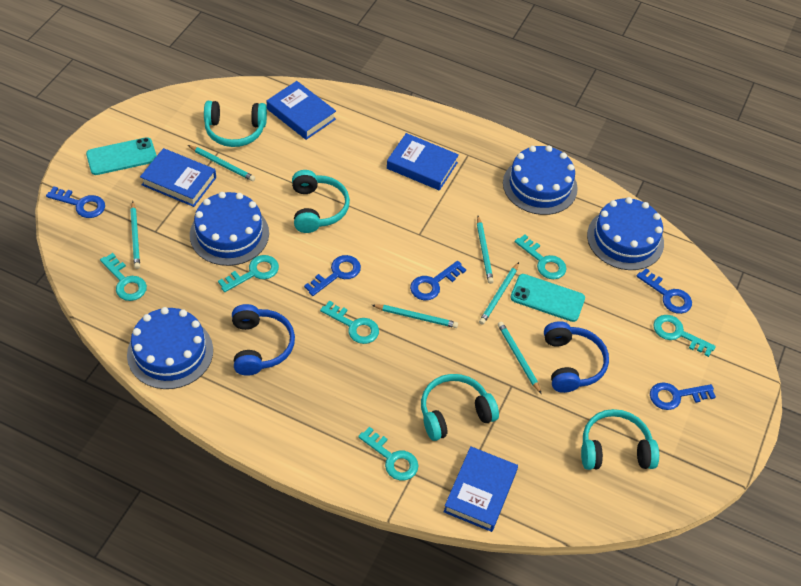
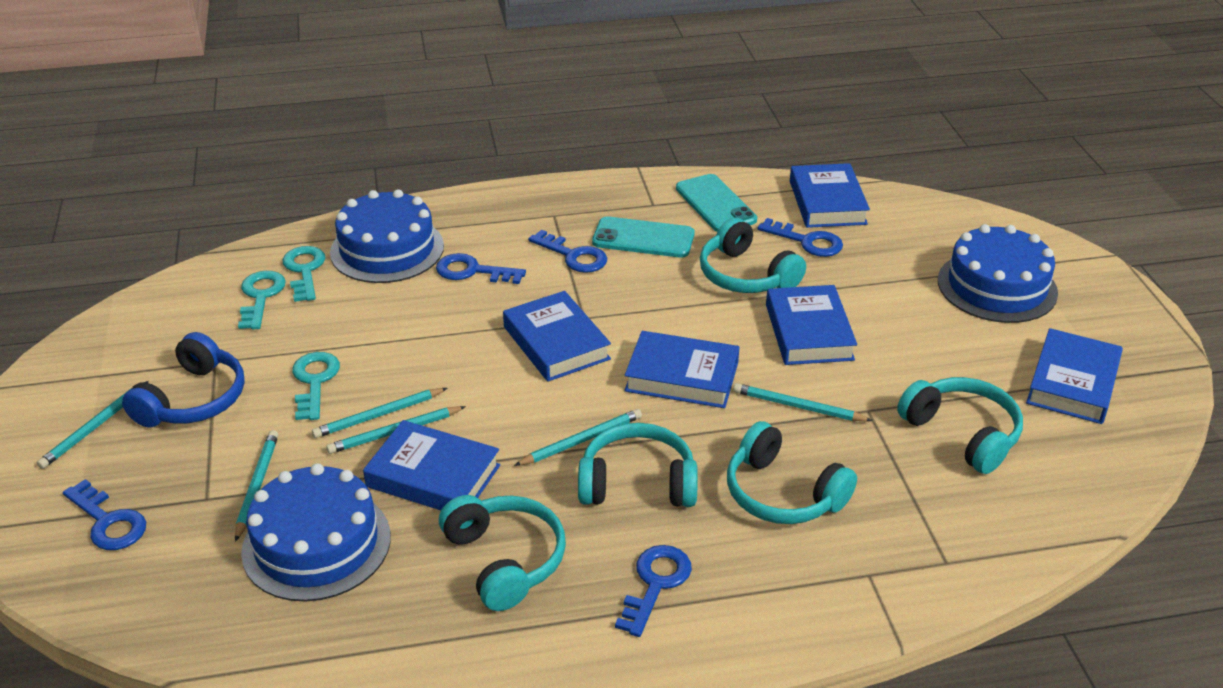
blue book: [140,148,216,207] [267,81,336,140] [387,133,459,191] [443,446,518,532] = 4 -> [363,420,500,510] [503,291,611,382] [624,331,739,408] [766,285,857,365] [790,163,870,228] [1026,328,1123,424] = 6
blue cake: [127,307,213,389] [190,192,269,266] [503,145,578,215] [587,197,664,270] = 4 -> [241,463,391,602] [330,189,444,283] [938,224,1058,323] = 3
blue headphones: [232,304,295,376] [544,321,609,393] = 2 -> [122,332,244,428] = 1
turquoise headphones: [204,101,267,147] [292,170,350,233] [421,374,499,441] [581,409,659,470] = 4 -> [439,495,566,611] [578,423,698,507] [700,218,806,293] [727,421,857,524] [897,377,1023,474] = 5
turquoise key: [100,253,147,301] [218,255,279,292] [320,301,379,344] [358,427,419,480] [515,234,566,279] [653,315,716,357] = 6 -> [238,271,286,329] [282,246,326,302] [292,352,340,420] = 3

